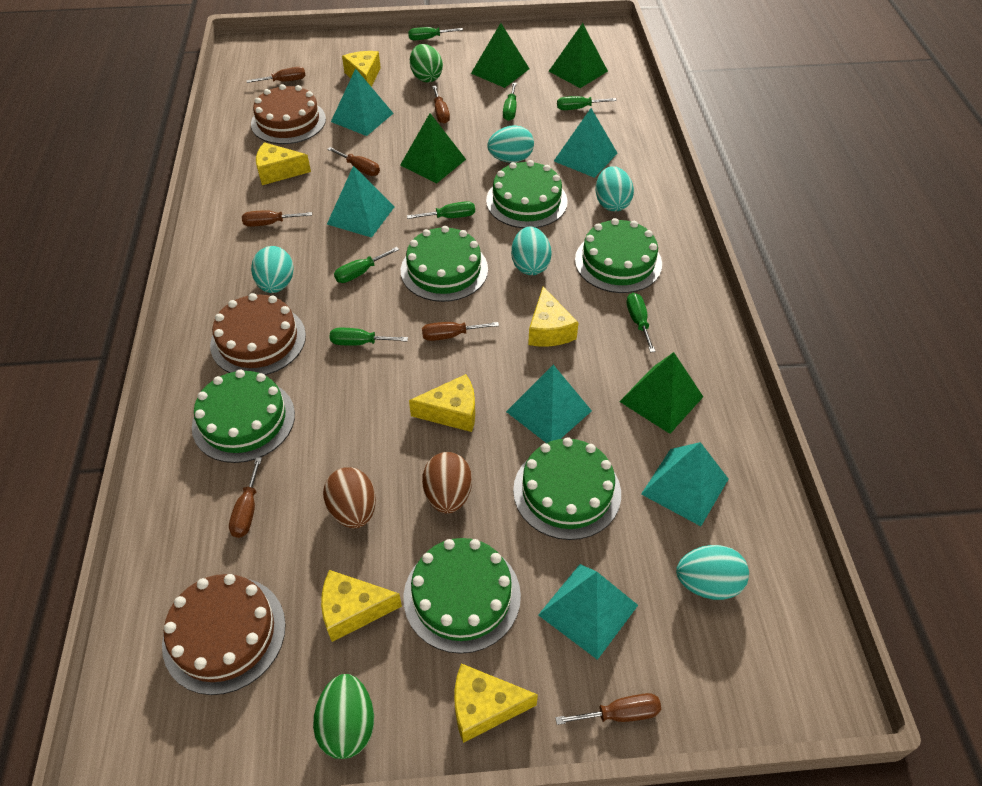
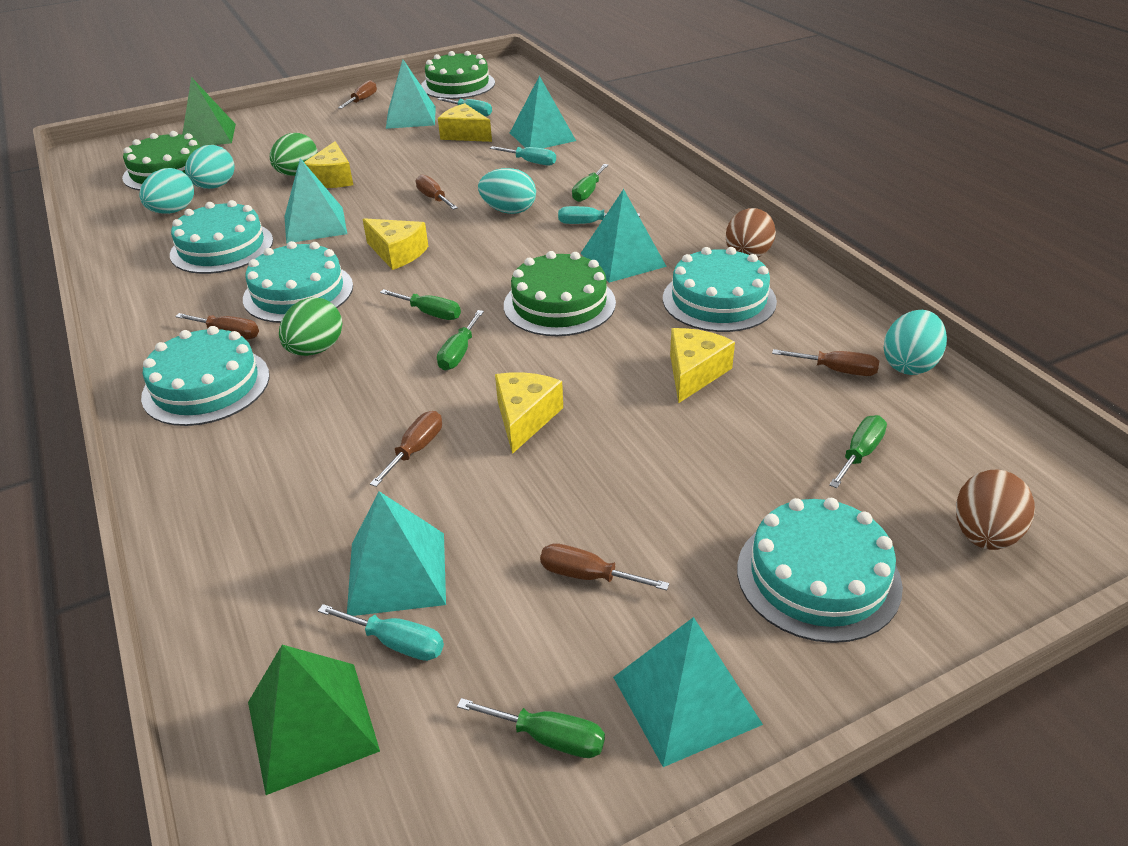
brown cake: [162,574,286,695] [210,293,306,375] [251,84,326,144] = 3 -> none = 0
brown screwdriver: [229,457,262,538] [242,210,312,227] [246,67,306,83] [327,147,380,176] [422,322,499,341] [432,86,450,124] [555,693,661,725] = 7 -> [175,313,259,340] [338,80,377,109] [370,411,442,487] [416,175,458,210] [540,543,669,590] [772,349,879,376] = 6
green cake: [192,369,295,463] [401,226,488,302] [403,538,521,654] [486,160,568,228] [513,437,621,540] [575,218,662,293] = 6 -> [122,131,200,191] [421,51,495,99] [504,251,616,336] = 3
green pyramid: [400,113,466,183] [471,23,530,88] [549,23,608,88] [619,352,703,434] = 4 -> [182,77,236,147] [248,645,380,795] = 2
green screwdriver: [330,328,408,346] [334,247,399,283] [407,201,475,219] [408,27,463,40] [503,83,517,121] [557,96,617,110] [626,293,655,352] = 7 -> [380,289,461,320] [437,310,484,370] [457,698,605,758] [572,164,608,202] [829,415,887,488] = 5
turquoise cake: none = 0 -> [141,326,270,426] [170,200,273,274] [243,241,353,323] [663,247,777,332] [737,498,903,643] = 5
turquoise egg: [251,246,294,293] [487,125,534,163] [511,227,552,275] [596,166,634,211] [676,545,749,600] = 5 -> [140,168,194,214] [185,145,235,189] [478,168,536,214] [884,310,947,375] = 4
turquoise screwdriver: none = 0 -> [318,604,444,661] [437,98,492,116] [490,146,556,165] [558,206,640,224] = 4
yellow cheese: [256,142,311,185] [321,570,402,642] [342,51,381,87] [409,374,475,432] [455,664,538,743] [528,287,579,347] = 6 -> [304,142,353,188] [363,218,428,270] [438,103,492,142] [495,372,563,454] [670,328,735,403] = 5

